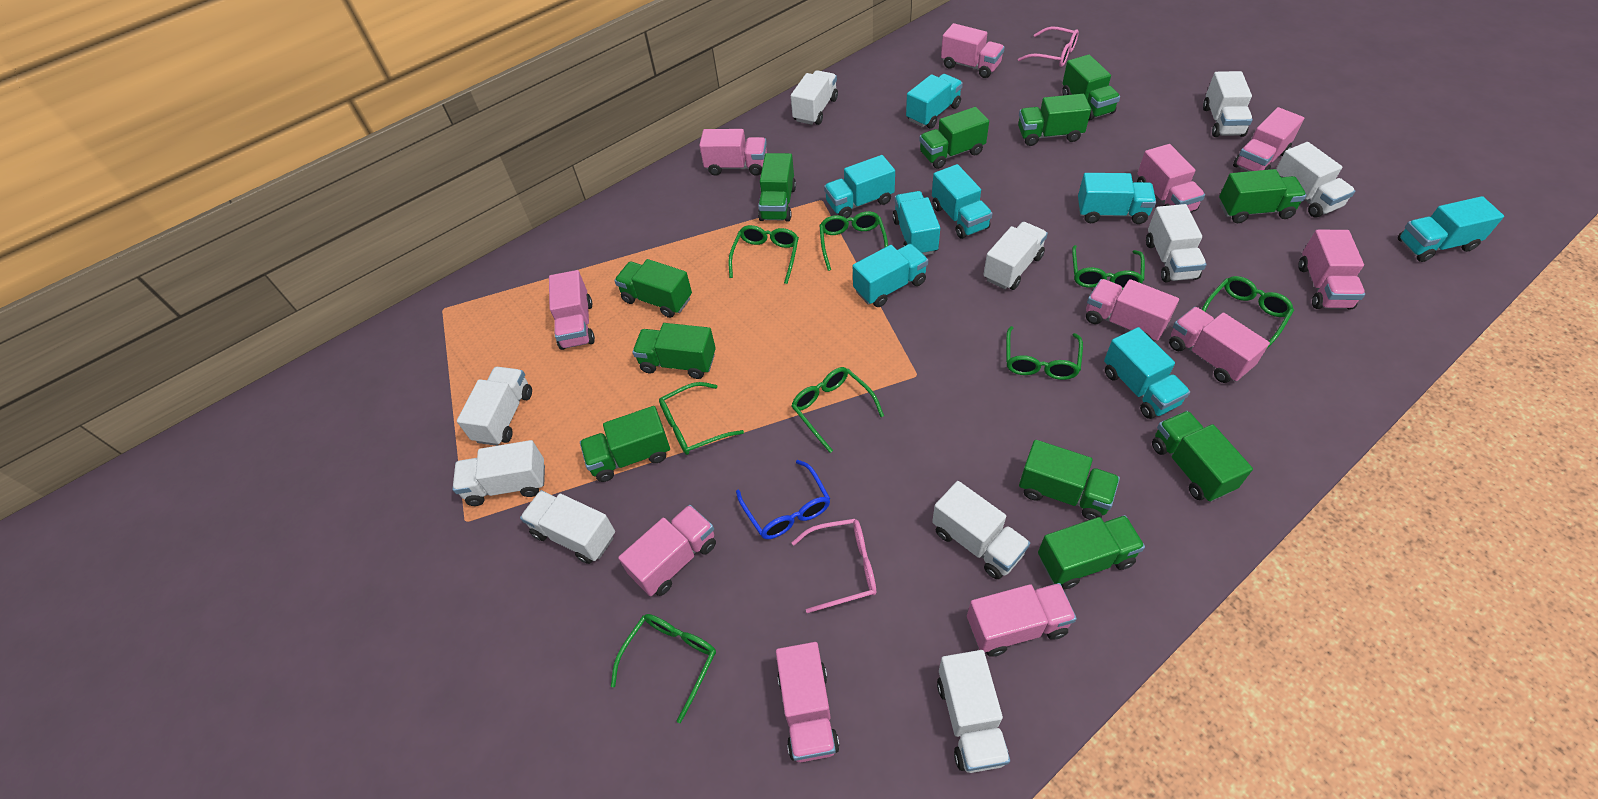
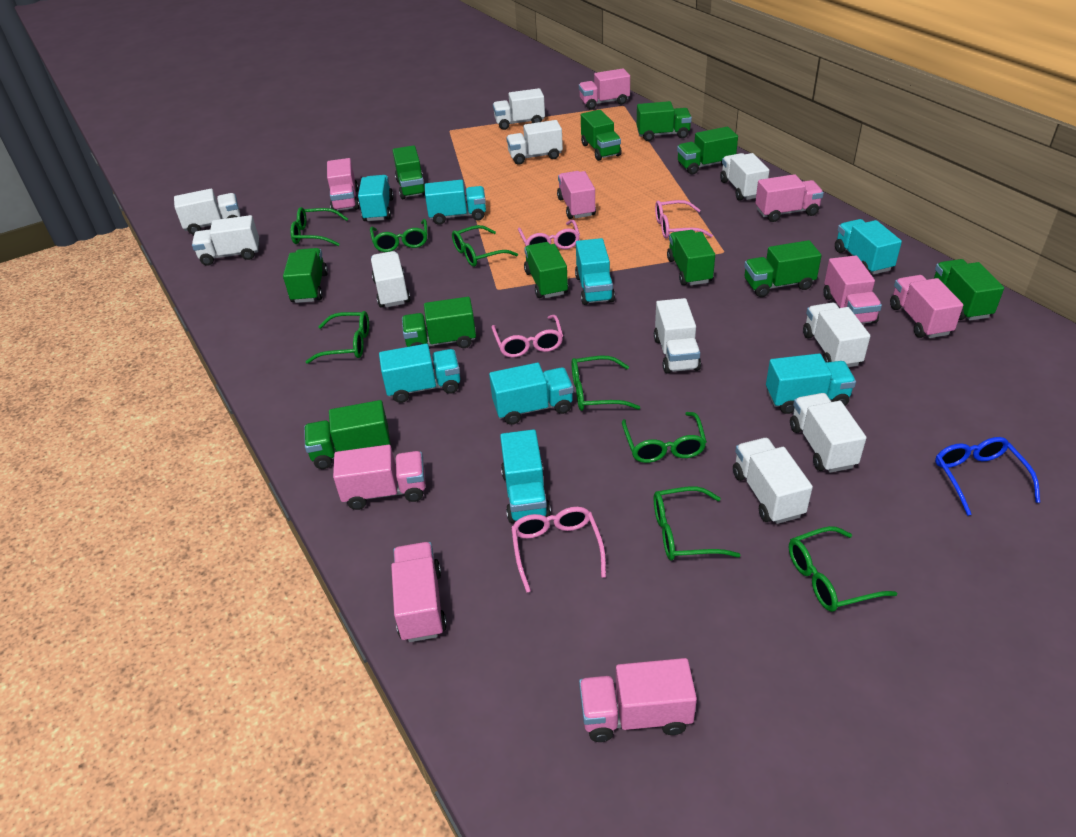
pink glasses: [791,519,876,613] [1018,26,1079,67] = 2 -> [492,315,563,358] [511,507,606,593] [518,219,580,249] [655,200,713,239] = 4
pink truck: [549,270,595,350] [618,505,716,596] [699,129,767,176] [776,642,840,762] [941,23,1005,78] [967,583,1077,657] [1086,279,1179,341] [1137,144,1205,212] [1169,307,1270,383] [1233,107,1304,171] [1298,230,1365,310] = 11 -> [327,158,359,211] [333,445,425,510] [391,542,447,642] [557,171,596,219] [579,68,630,109] [579,658,697,742] [755,174,824,222] [823,256,882,324] [890,275,963,338] = 9

